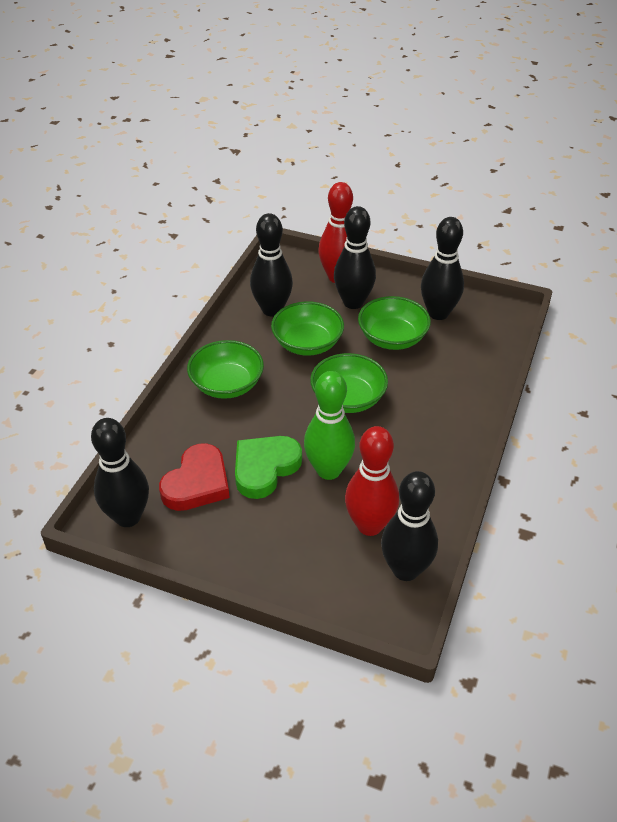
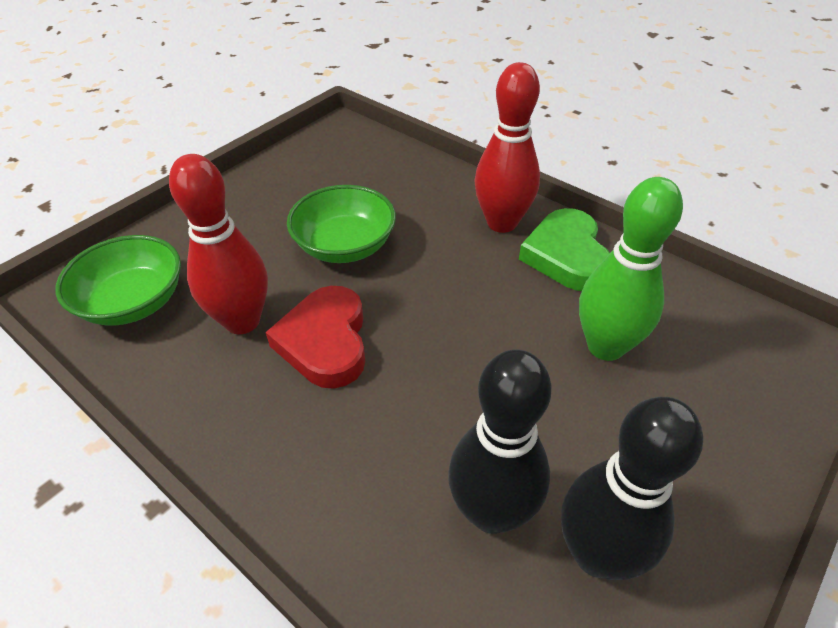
black bowling pin: [91,418,149,527] [250,213,293,317] [334,206,376,309] [381,471,438,581] [421,217,464,320] = 5 -> [448,349,551,534] [561,397,703,580] = 2
green bowl: [187,340,264,399] [271,301,344,356] [310,353,388,413] [358,296,431,350] = 4 -> [55,235,181,326] [287,185,396,263] = 2

